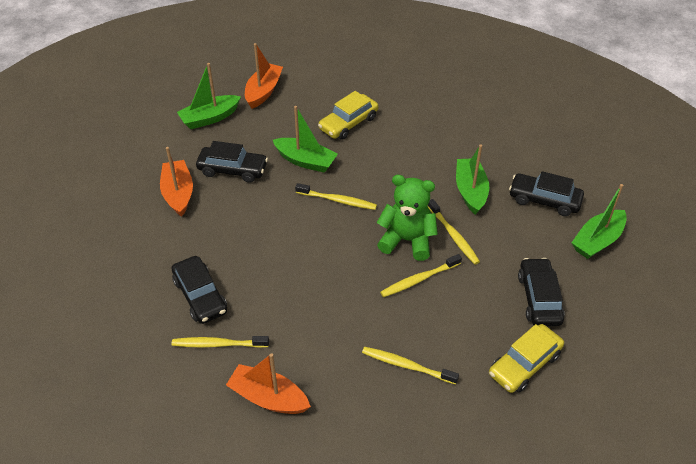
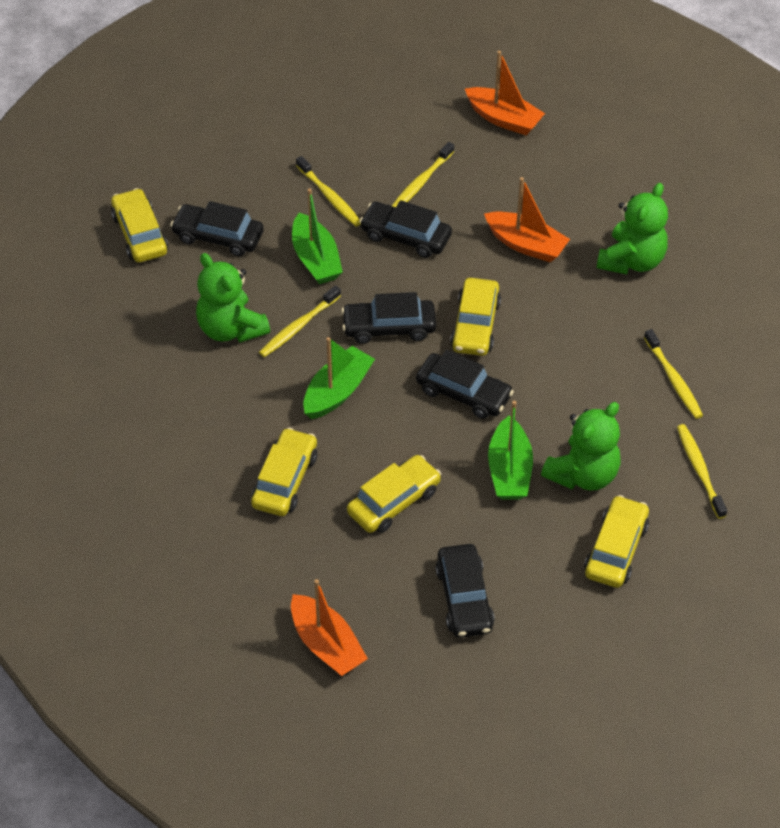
black car: [172,256,227,324] [196,141,268,183] [509,171,584,216] [518,258,565,326] = 4 -> [170,201,264,257] [341,292,436,344] [359,200,452,258] [416,350,514,419] [436,544,495,638] = 5
green boat: [177,63,241,129] [273,106,338,173] [456,144,489,215] [571,184,627,259] = 4 -> [292,188,343,284] [303,337,375,419] [488,401,533,500] = 3
green teddy bear: [377,175,438,261] = 1 -> [196,253,270,343] [541,402,621,491] [597,183,668,274] = 3
yellow car: [318,91,378,140] [489,324,564,393] = 2 -> [111,188,168,263] [251,428,317,516] [347,455,441,533] [450,278,501,356] [584,495,649,588] = 5

